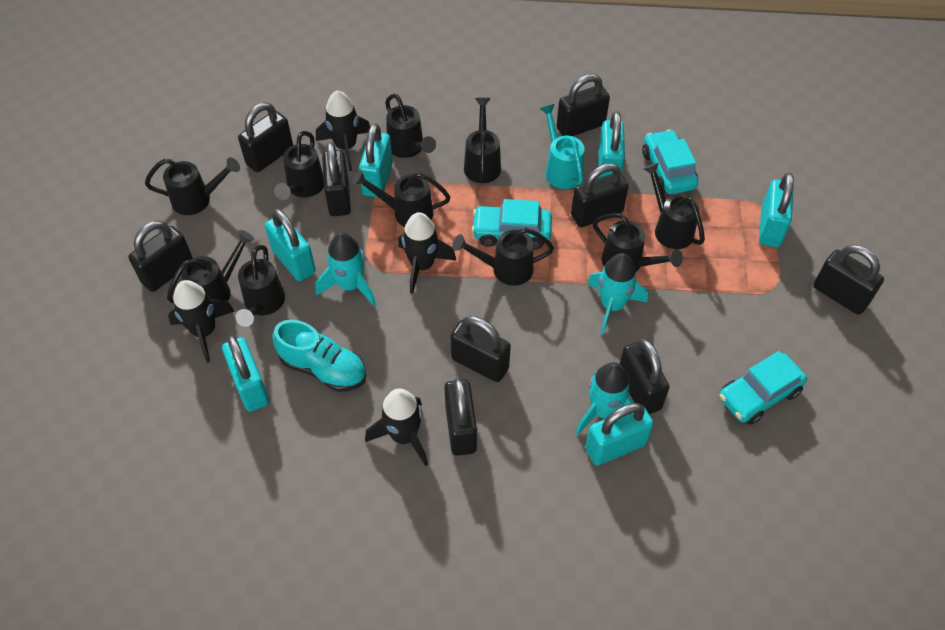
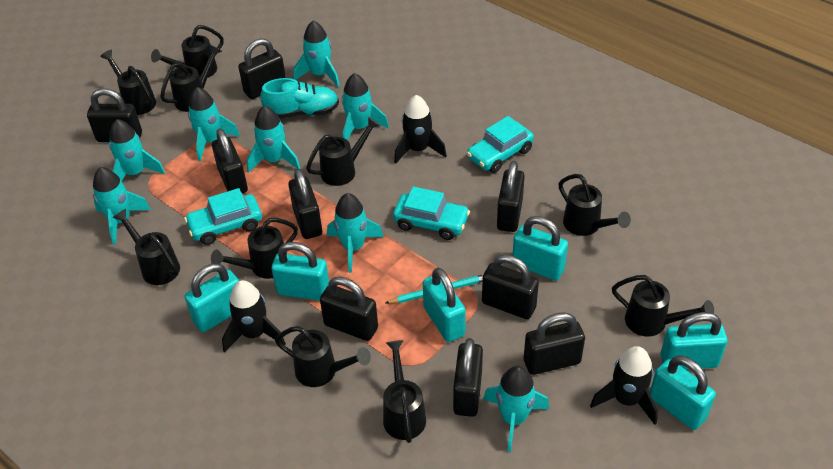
black rocket: [168,280,235,363] [316,91,370,171] [365,388,428,466] [398,212,457,294] = 4 -> [222,280,286,352] [394,95,447,164] [590,346,658,425] = 3
turquoise pencil: none = 0 -> [386,275,483,304] = 1
turquoise rocket: [315,233,376,306] [576,362,634,435] [587,253,648,334] = 3 -> [93,167,151,245] [109,119,165,181] [188,87,240,161] [247,106,301,173] [293,21,340,87] [327,193,384,273] [342,73,389,141] [483,366,549,452] = 8
turquoise watering can: [539,104,585,189] = 1 -> none = 0

